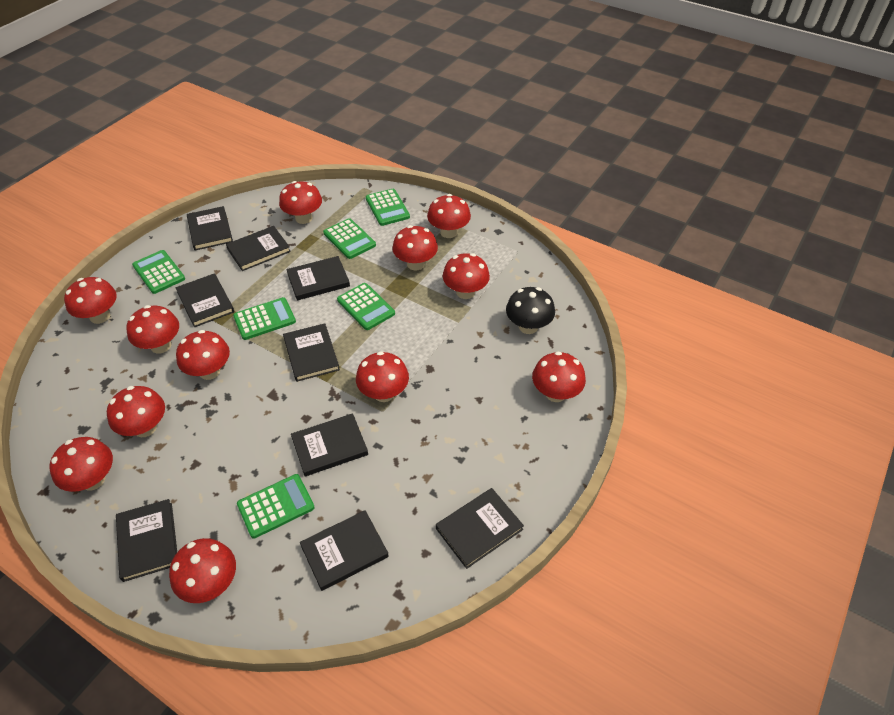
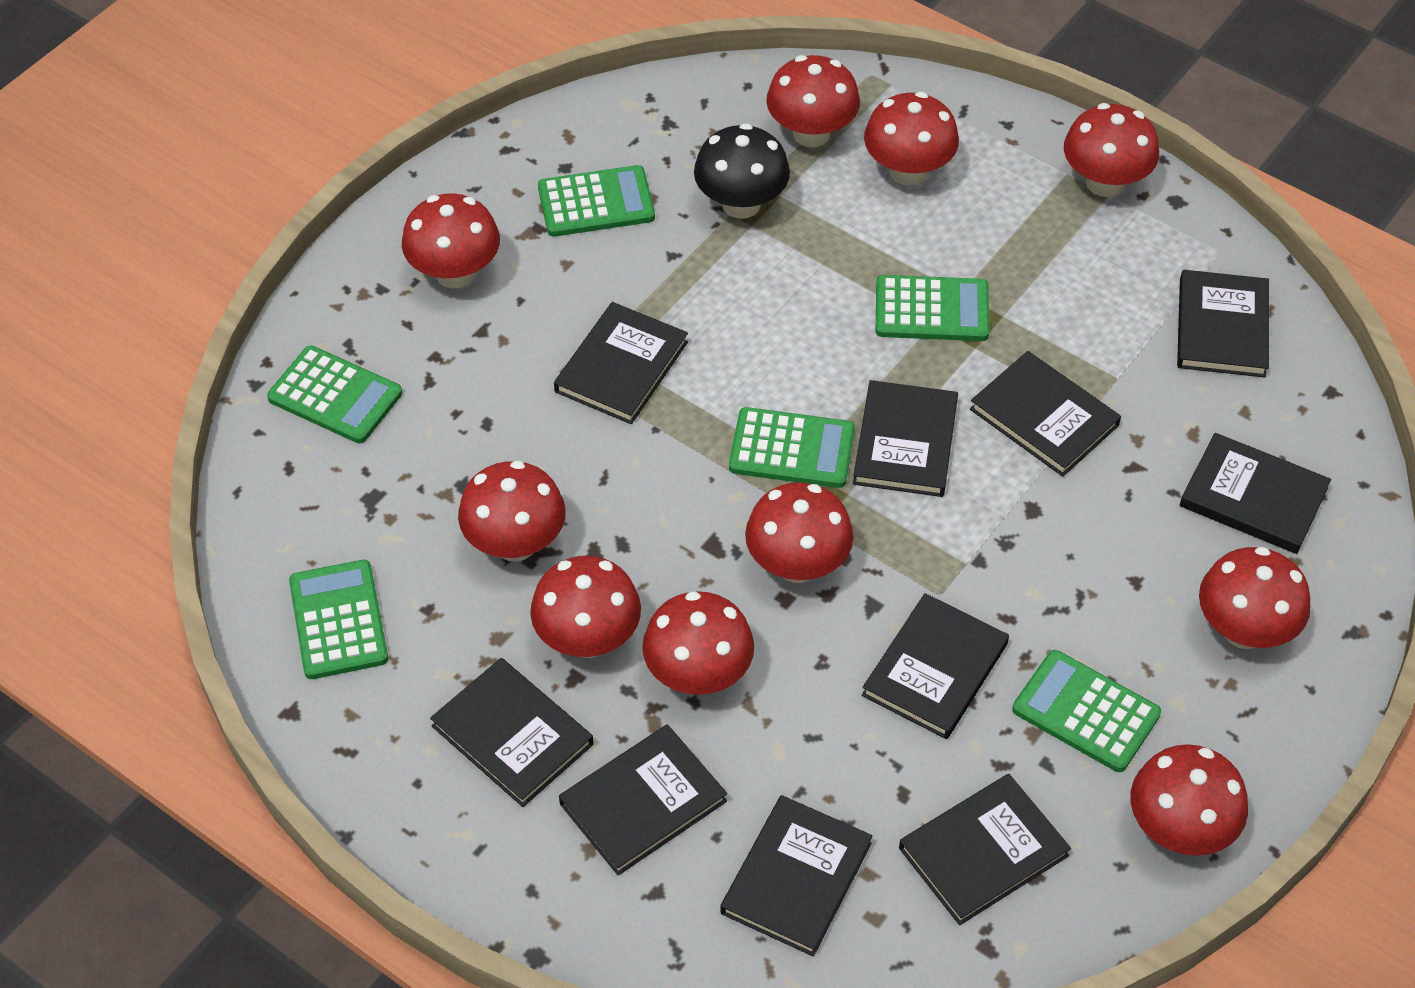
black book: [116,499,177,582] [175,273,234,327] [187,206,233,251] [226,226,291,271] [283,323,340,382] [286,256,350,300] [291,413,368,477] [300,510,389,591] [436,488,524,569] = 9 -> [430,658,594,807] [554,302,688,424] [559,724,727,875] [720,795,872,956] [853,380,958,497] [862,593,1009,739] [899,774,1071,925] [970,351,1121,477] [1177,270,1269,377] [1180,433,1331,554] = 10
red mushroom: [49,437,113,492] [64,277,117,324] [107,386,165,437] [127,305,179,354] [169,538,236,603] [176,330,230,380] [279,181,322,224] [356,351,409,402] [392,225,438,271] [427,194,471,238] [443,253,490,299] [532,352,586,402] = 12 -> [402,193,500,288] [458,461,566,561] [530,556,641,658] [642,591,754,695] [745,482,854,583] [766,55,860,147] [864,92,959,185] [1064,103,1159,197] [1131,744,1248,856] [1199,547,1311,649] = 10

